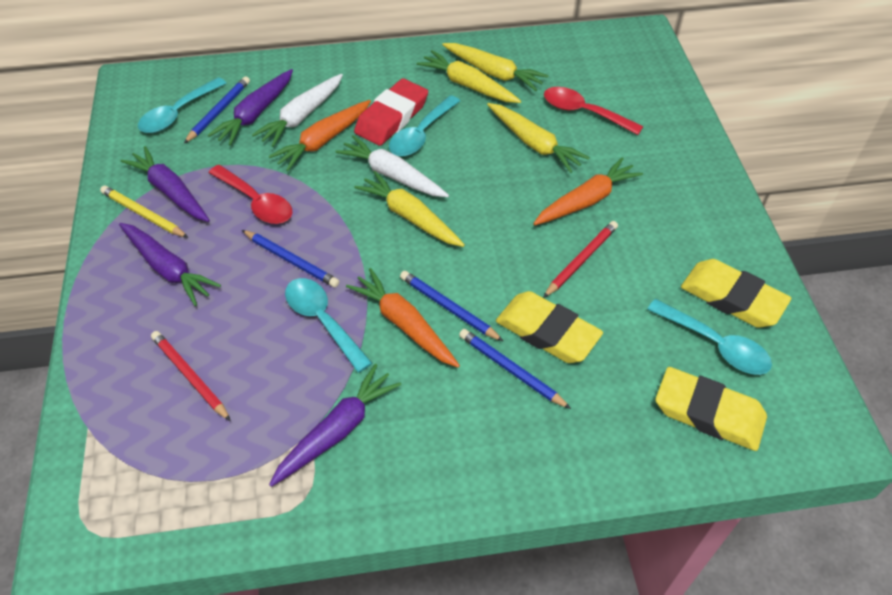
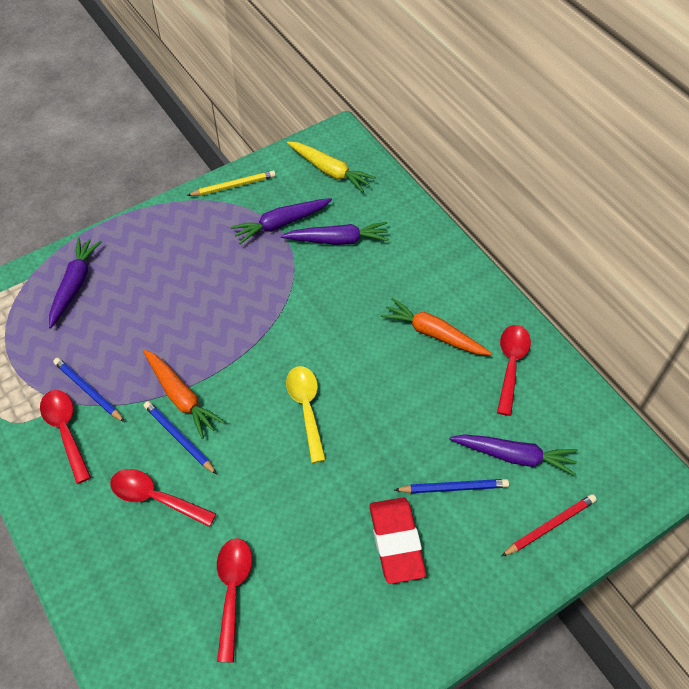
blue pencil: [184,76,250,143] [242,230,339,287] [400,271,503,341] [459,329,571,409] = 4 -> [53,358,125,422] [144,401,217,474] [395,479,509,493] = 3
orange carrot: [269,100,371,171] [346,268,460,367] [533,157,643,225] = 3 -> [143,349,225,439] [381,298,492,355] = 2
red pencil: [151,331,231,421] [543,221,618,298] = 2 -> [501,494,597,557] = 1
red spoon: [209,165,292,224] [544,87,643,135] = 2 -> [40,390,91,484] [110,469,216,527] [217,538,252,662] [497,325,531,416] = 4
turquoise spoon: [138,77,227,133] [285,278,372,373] [389,95,460,156] [647,299,772,375] = 4 -> none = 0
white carrot: [252,74,343,147] [335,135,449,197] = 2 -> none = 0
yellow carrot: [354,171,465,247] [417,50,521,103] [442,43,549,91] [487,103,590,173] = 4 -> [287,142,376,192] = 1
yellow eraser: [496,291,603,363] [656,367,767,451] [681,259,791,328] = 3 -> none = 0
yellow spoon: none = 0 -> [286,366,326,463] = 1

